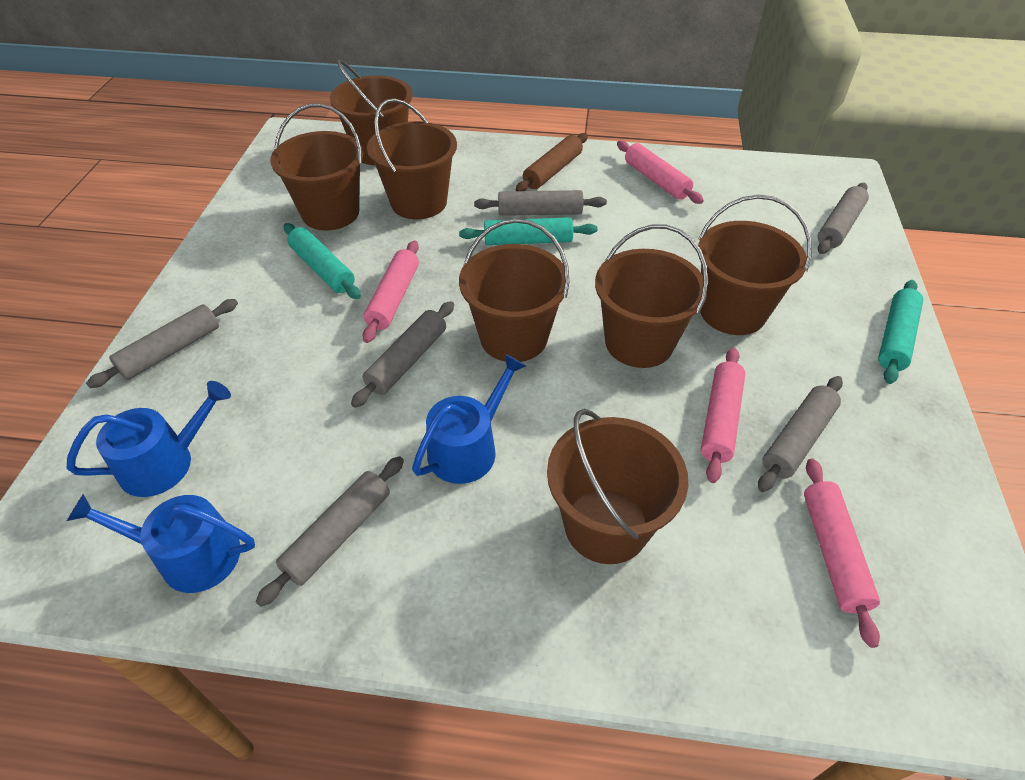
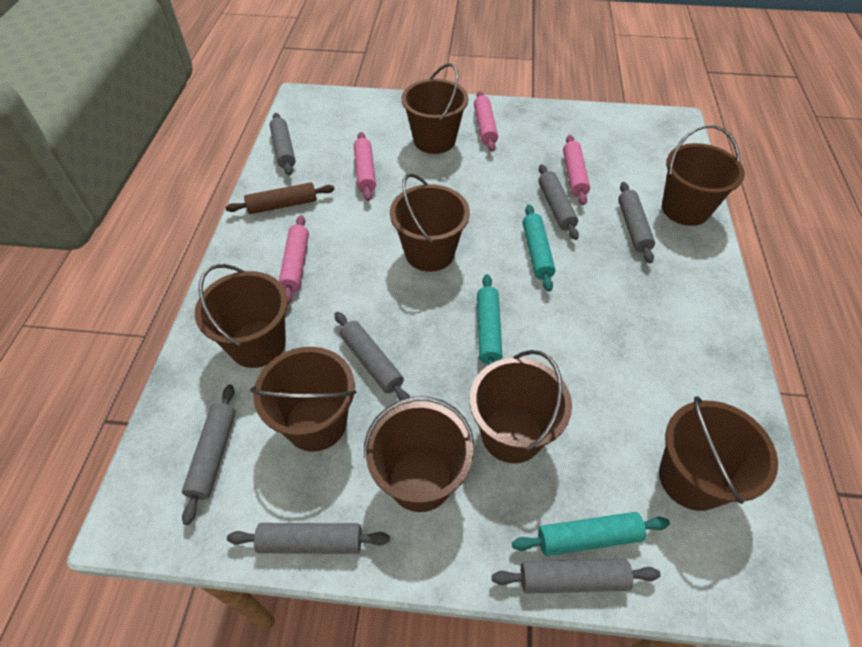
blue watering can: [67,381,231,497] [67,494,255,593] [412,354,526,484] = 3 -> none = 0
brown bucket: [270,103,363,231] [330,59,413,166] [367,98,457,219] [459,218,569,362] [547,409,688,564] [595,224,708,368] [698,195,811,335] = 7 -> [195,264,288,368] [250,347,357,452] [364,396,474,512] [390,174,470,272] [402,63,469,154] [470,350,572,463] [659,396,778,511] [662,125,745,226] = 8
grey rolling pin: [86,299,238,388] [256,456,404,607] [351,301,454,408] [474,190,607,216] [758,376,843,492] [818,183,869,254] = 6 -> [182,384,236,525] [227,523,390,554] [270,113,296,175] [335,312,411,404] [492,559,661,594] [538,164,579,240] [618,182,655,263] = 7

